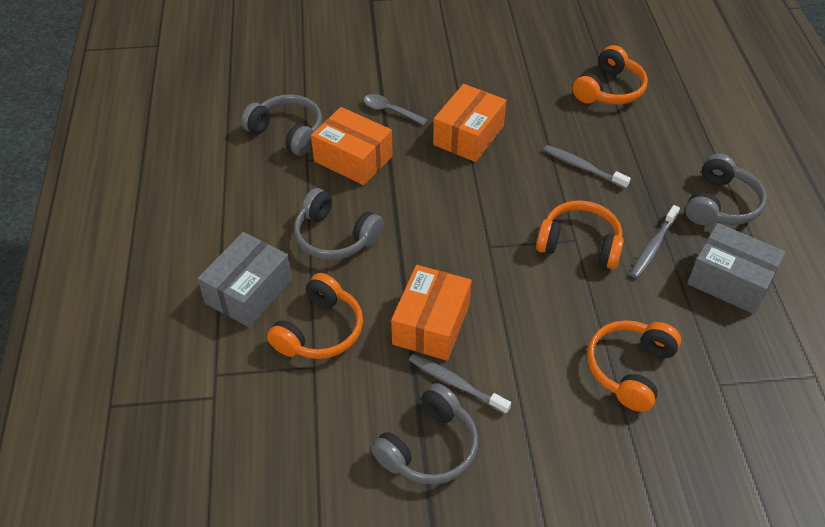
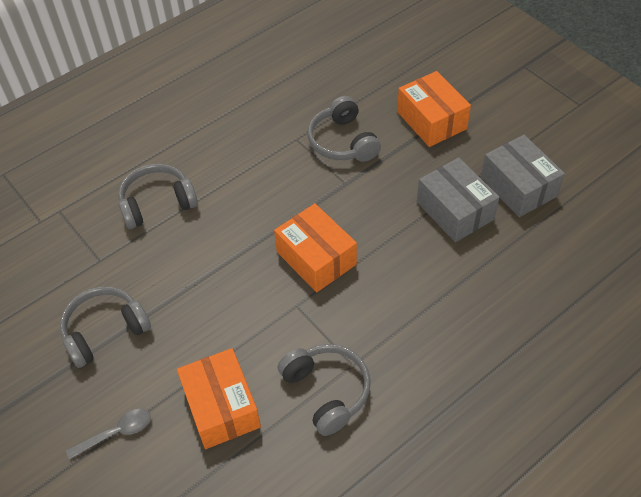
grey toothbrush: [409,354,511,414] [543,145,631,189] [631,205,680,278] = 3 -> none = 0
orange headphones: [267,273,363,359] [536,200,624,269] [573,45,648,104] [587,320,681,412] = 4 -> none = 0

